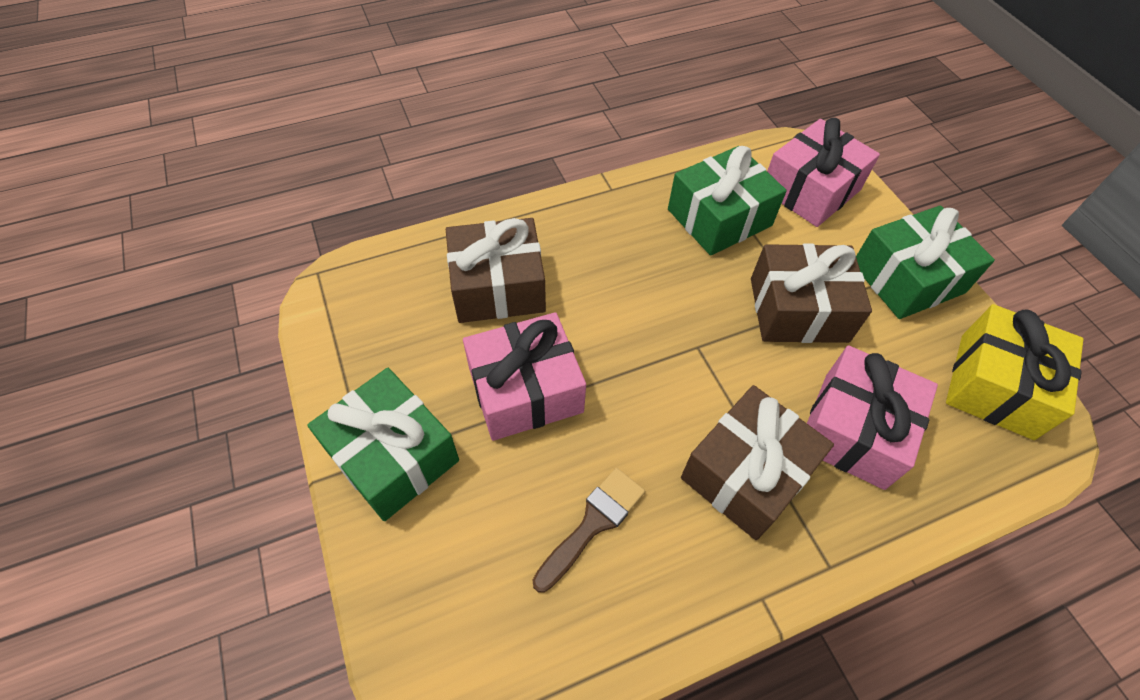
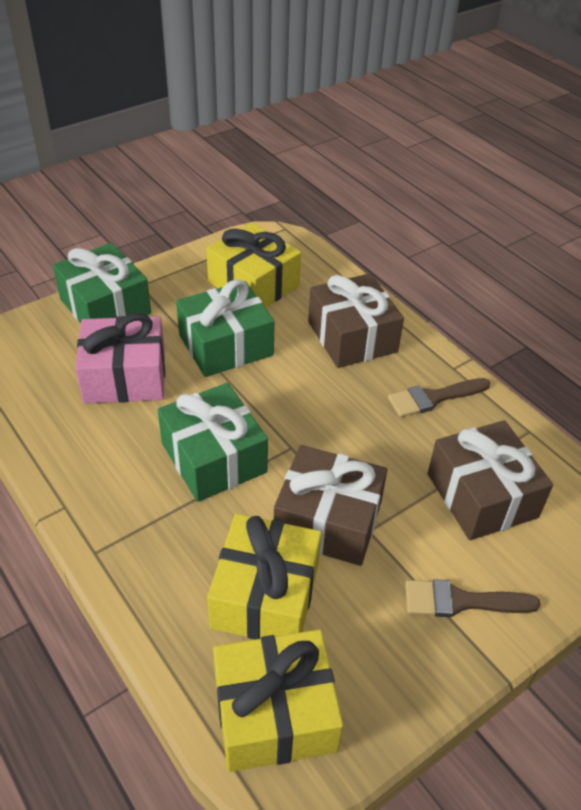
brown brush: [532,468,645,593] = 1 -> [388,378,490,417] [405,579,541,617] = 2
pink gift: [463,312,586,441] [767,118,880,227] [807,345,938,490] = 3 -> [75,313,165,404] = 1
yellow gift: [946,304,1083,440] = 1 -> [206,223,301,308] [207,514,322,640] [213,630,343,772] = 3

